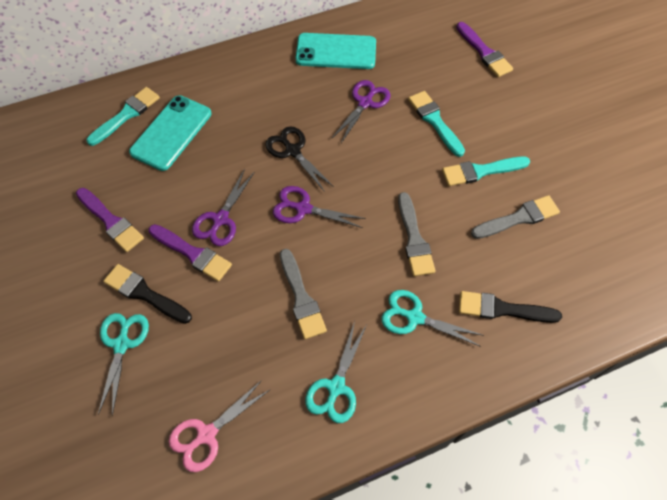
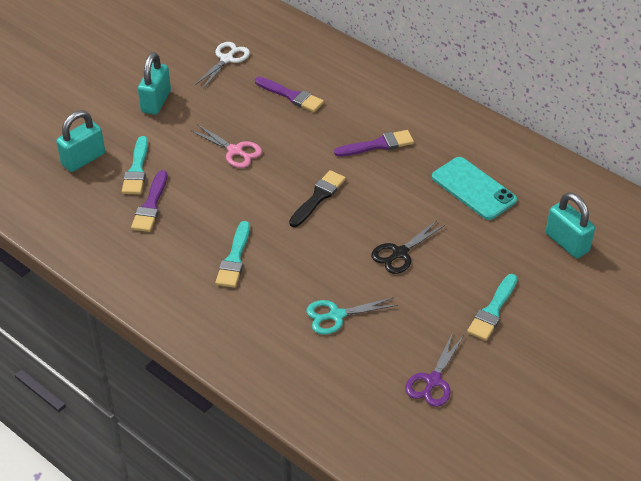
black brush: [103,264,192,324] [459,291,562,323] = 2 -> [289,170,346,227] = 1
grey brush: [280,249,327,339] [398,192,436,276] [471,195,560,239] = 3 -> none = 0
purple scissors: [192,169,254,246] [273,186,366,228] [332,80,391,143] = 3 -> [405,333,463,407] = 1
turquoise padlock: none = 0 -> [56,110,105,172] [138,52,171,115] [546,192,595,258] = 3
turquoise phone: [129,95,212,171] [295,33,376,69] = 2 -> [432,157,517,220] = 1
turquoise scissors: [98,313,149,416] [305,321,367,423] [381,290,484,347] = 3 -> [306,297,398,335] = 1
white scissors: none = 0 -> [195,42,250,89] = 1

